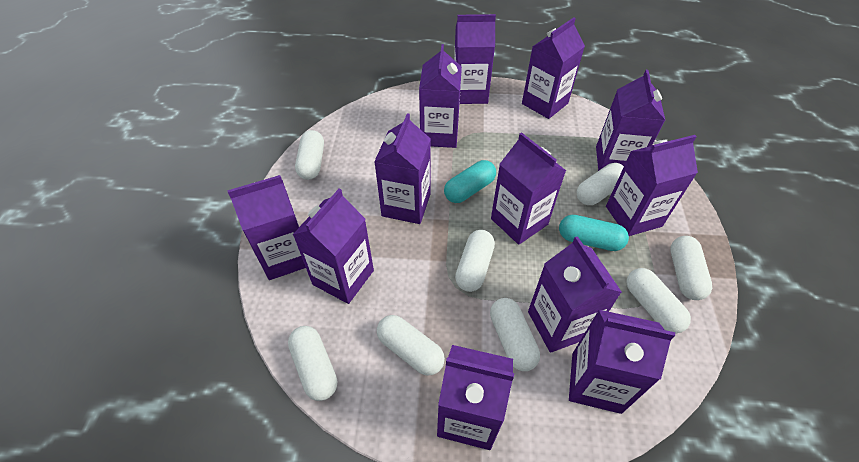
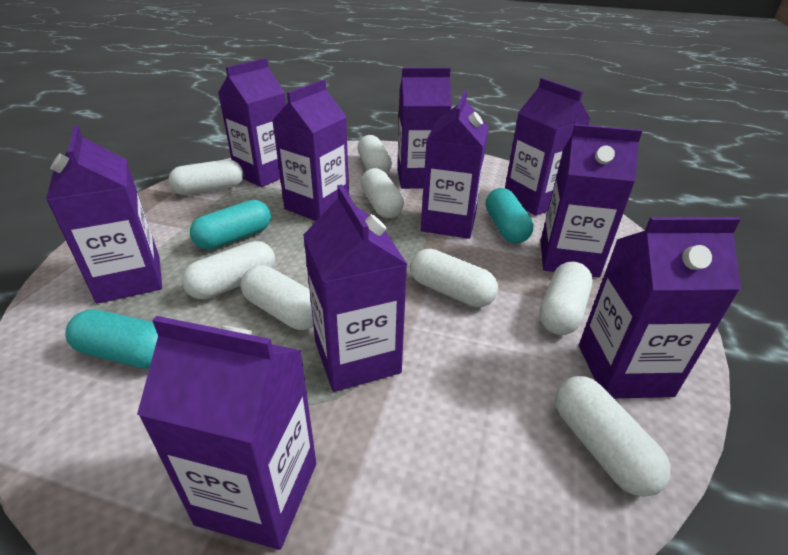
purple carton: [227,175,306,280] [293,189,374,304] [374,113,431,224] [419,44,462,148] [437,345,514,450] [454,14,496,104] [491,132,566,245] [522,17,585,119] [528,236,622,353] [569,309,675,414] [596,70,665,171] [606,135,698,236] = 12 -> [46,126,162,304] [137,316,316,550] [218,58,286,187] [272,79,349,221] [303,185,407,392] [397,68,452,189] [421,91,488,239] [505,78,591,216] [540,124,642,278] [579,217,741,398] = 10
turquoise capsule: [444,160,496,203] [559,215,629,251] = 2 -> [66,309,158,369] [190,200,271,250] [485,188,534,244] = 3

